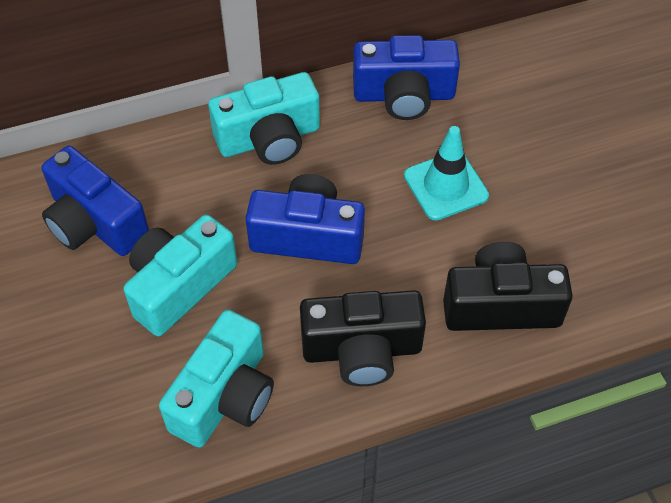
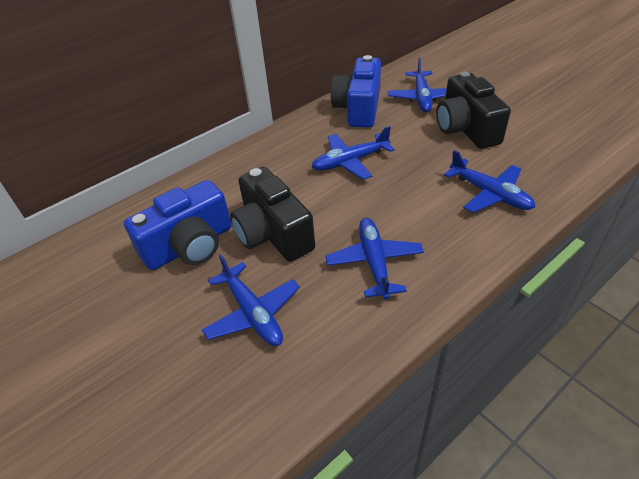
blue camera: [42,146,149,256] [245,174,365,264] [353,35,460,120] = 3 -> [124,180,231,270] [331,55,381,128] = 2
blue plane: none = 0 -> [202,254,300,346] [311,126,395,180] [325,218,424,300] [388,57,447,112] [444,150,535,213] = 5
turquoise camera: [123,215,237,336] [159,310,274,448] [208,72,320,165] = 3 -> none = 0
turquoise traffic cone: [404,126,489,220] = 1 -> none = 0

